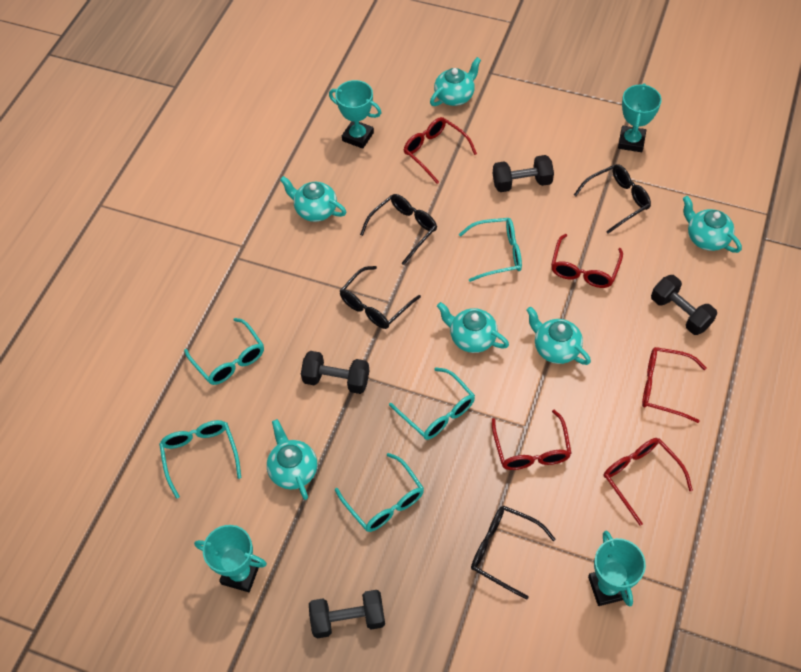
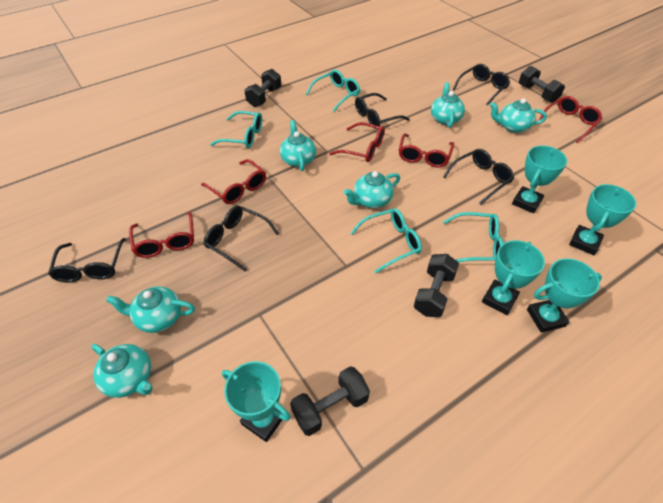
black glasses: [340,266,421,329] [360,194,437,265] [471,506,556,600] [574,164,651,234] = 4 -> [48,238,126,283] [204,206,279,271] [355,93,410,129] [443,149,514,205] [453,64,510,106] = 5
turquoise glasses: [159,420,241,499] [184,318,264,385] [335,453,424,532] [389,367,475,440] [459,218,522,282] = 5 -> [210,111,262,148] [306,69,360,112] [351,208,422,273] [443,212,503,262] = 4
turquoise trophy: [194,525,267,592] [329,80,381,149] [588,531,646,606] [618,83,662,152] = 4 -> [222,361,291,442] [482,240,545,315] [512,146,567,213] [527,258,602,333] [569,184,636,255] = 5

